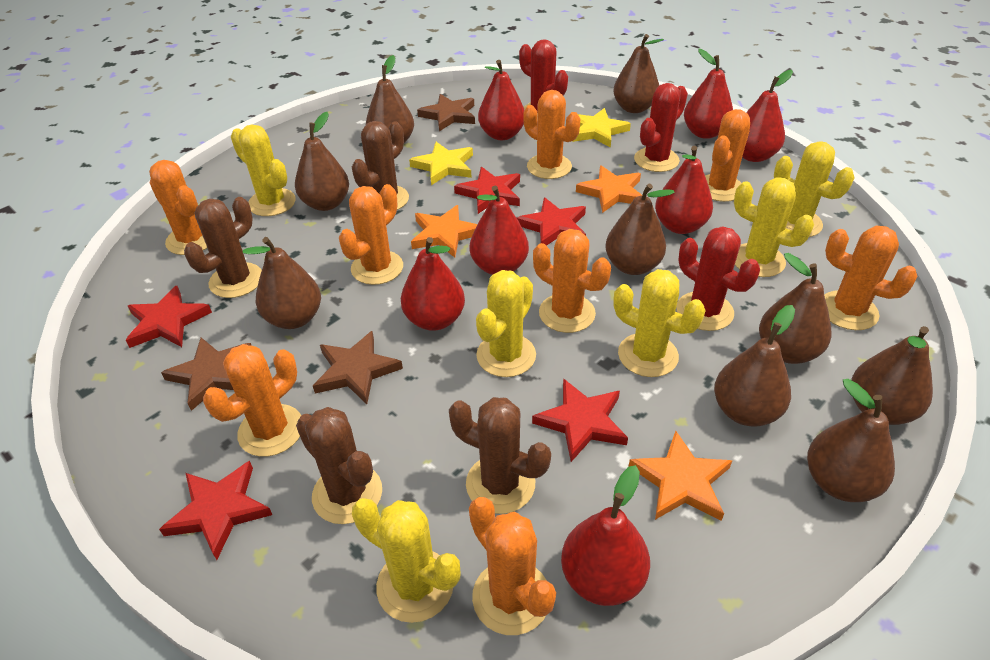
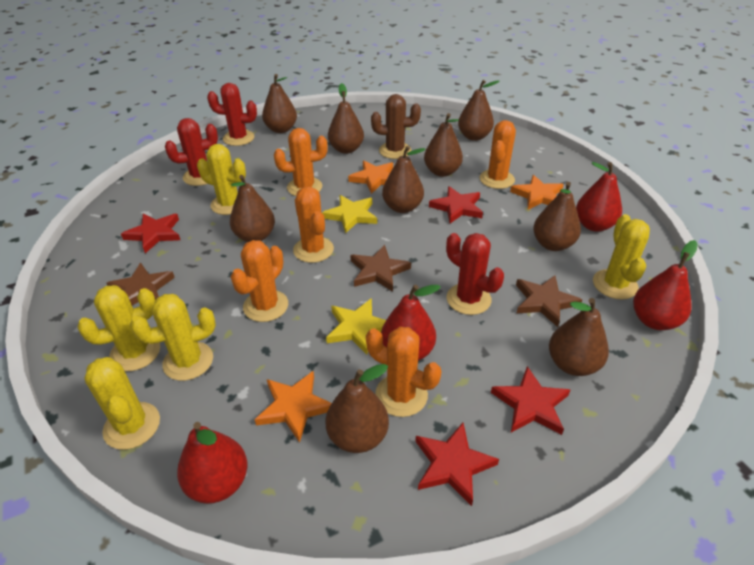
brown cactus: [184,197,262,298] [296,407,382,524] [352,121,409,210] [449,397,551,514] = 4 -> [371,94,421,159] = 1
orange cactus: [149,160,207,255] [203,344,301,457] [339,184,403,285] [469,497,556,635] [523,90,580,179] [533,229,611,333] [705,109,750,202] [824,226,917,330] = 8 -> [231,240,288,322] [274,128,328,196] [293,187,334,263] [366,327,442,417] [479,120,516,189] = 5
red pear: [401,237,465,331] [470,186,529,275] [478,60,524,140] [561,465,650,606] [655,146,713,234] [684,49,733,139] [742,70,793,162] = 7 -> [177,422,247,504] [381,285,441,361] [576,162,622,232] [633,240,698,330] = 4
red star: [126,286,212,348] [159,461,272,560] [454,167,520,214] [517,197,586,246] [532,378,628,462] = 5 -> [121,213,180,253] [415,423,499,506] [429,186,483,223] [491,366,570,435] = 4
yellow cactus: [231,124,296,216] [352,498,461,623] [476,270,536,377] [613,269,706,377] [734,177,814,277] [774,141,855,237] = 6 -> [78,285,160,371] [84,357,160,450] [130,294,216,381] [197,144,246,215] [593,214,650,299] = 5

